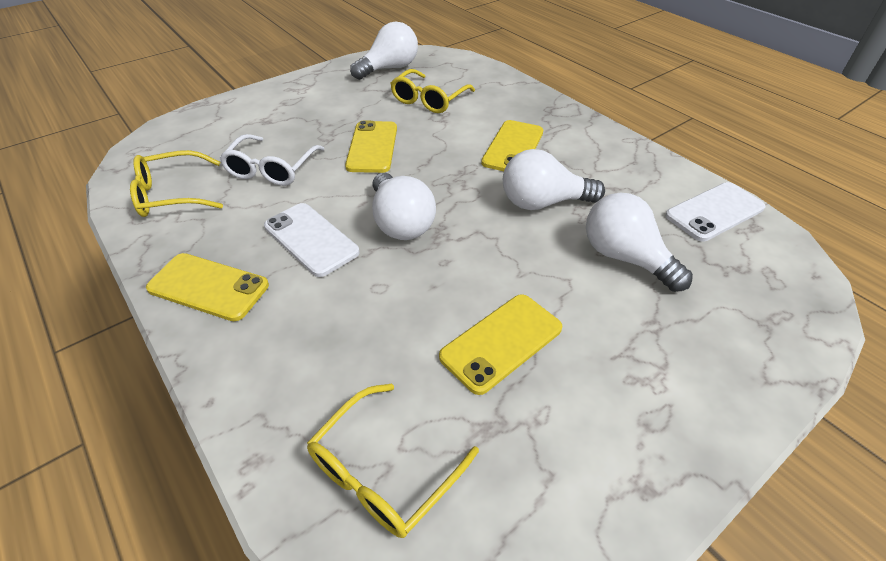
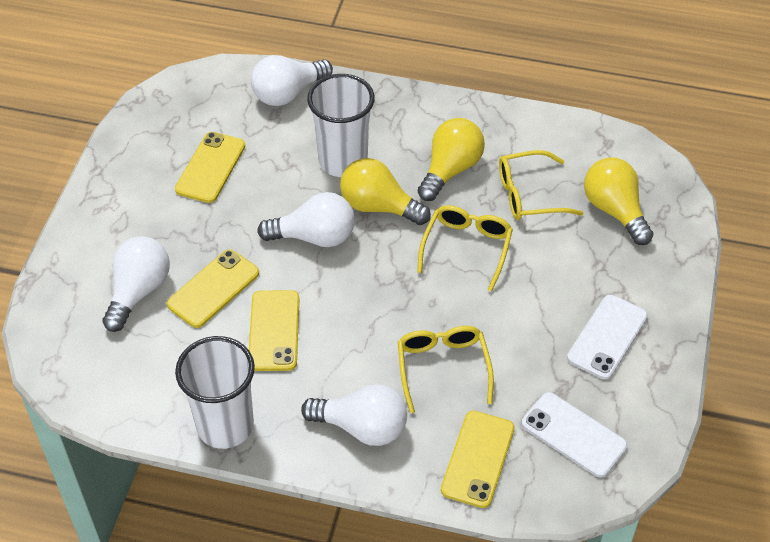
white cup: none = 0 -> [175,336,255,449] [307,74,375,177] = 2
white glasses: [219,134,324,186] = 1 -> none = 0
yellow light bulb: none = 0 -> [340,158,431,225] [418,118,485,201] [584,157,654,245] = 3

